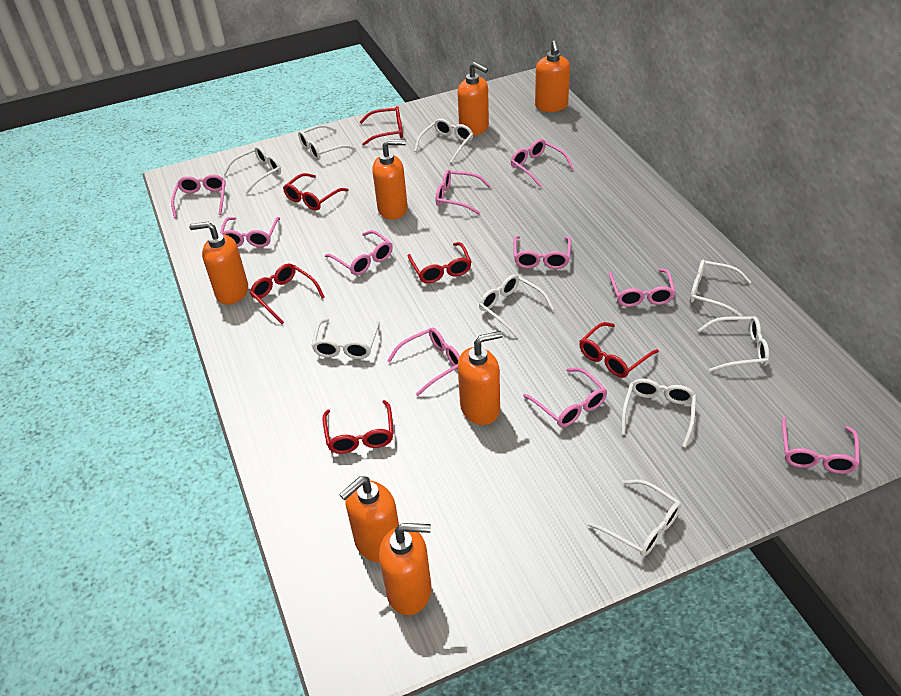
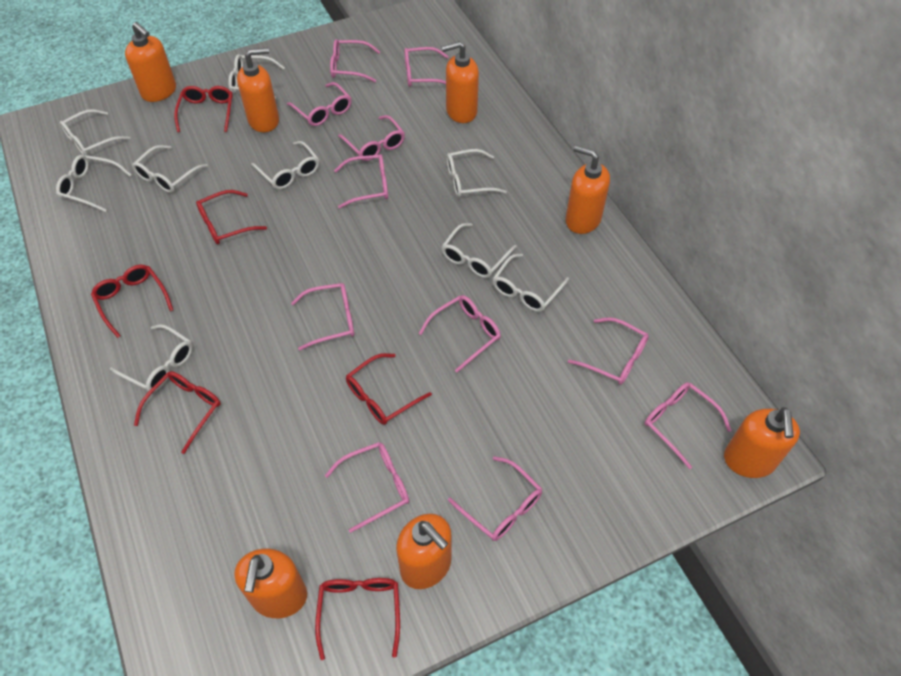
pink glasses: [171,175,226,218] [220,217,280,247] [325,230,393,275] [387,328,460,396] [436,170,491,214] [511,139,574,187] [513,236,571,269] [523,368,607,427] [609,269,676,307] [782,417,860,474] = 10 -> [287,82,351,126] [291,283,354,351] [325,442,409,533] [330,39,380,82] [334,154,388,209] [338,115,405,161] [404,47,449,87] [419,295,501,373] [448,456,542,541] [568,317,649,385] [644,382,732,469] = 11

